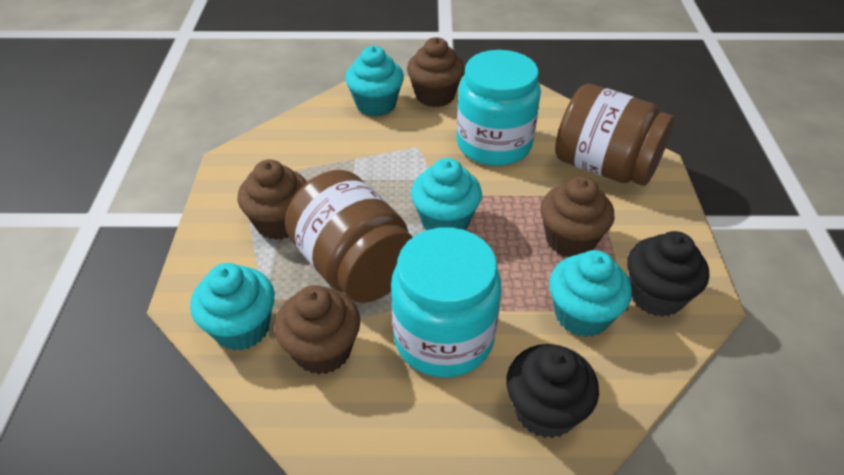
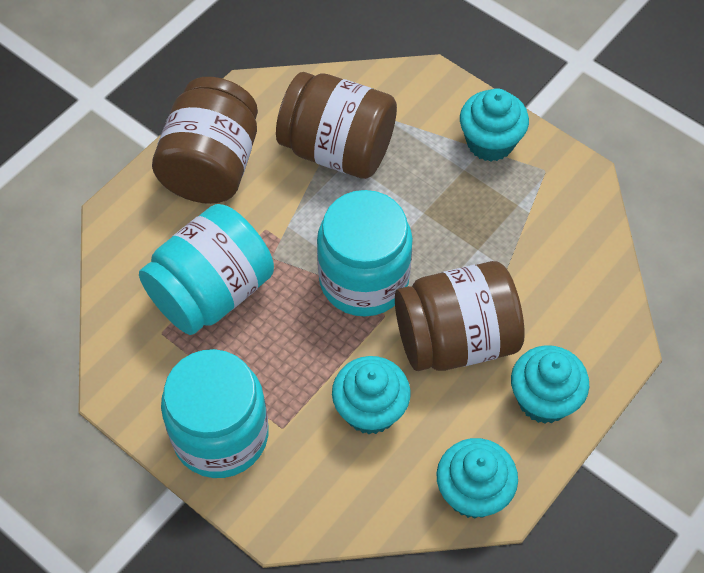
black cupcake: [506,344,599,438] [627,231,709,317] = 2 -> none = 0
brown cupcake: [238,159,307,240] [275,285,360,375] [407,37,465,107] [540,176,615,257] = 4 -> none = 0
brown jar: [285,170,413,303] [555,84,674,186] = 2 -> [152,77,258,204] [276,72,397,179] [395,261,525,371] = 3
turquoise jar: [391,227,501,378] [457,50,541,166] = 2 -> [139,204,274,335] [161,349,269,478] [317,190,413,316] = 3

